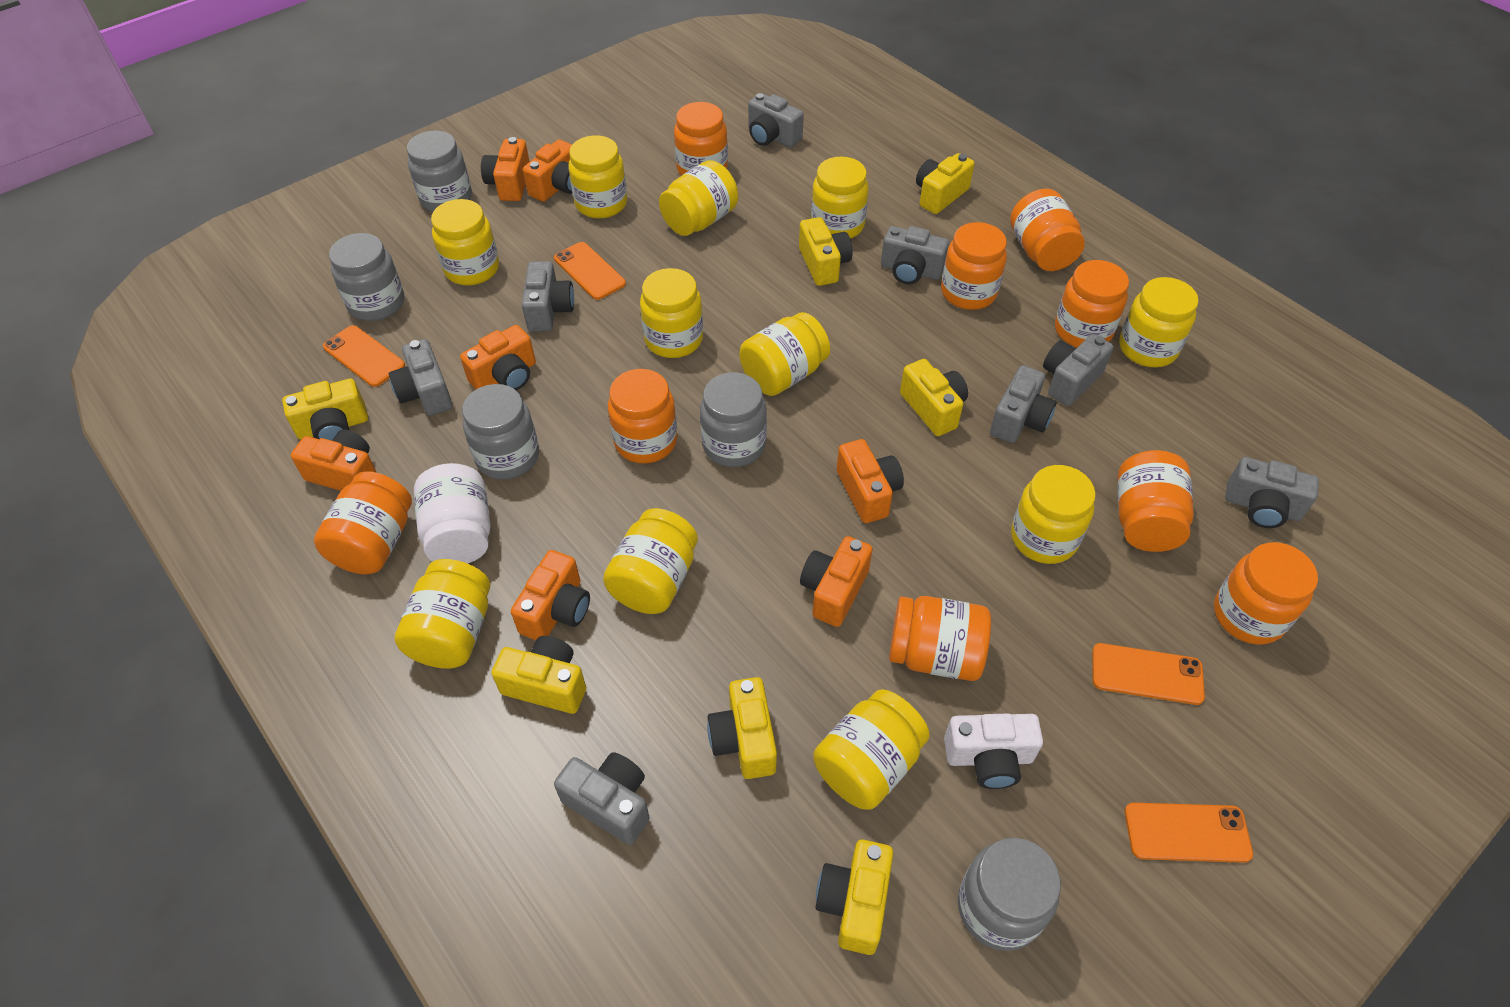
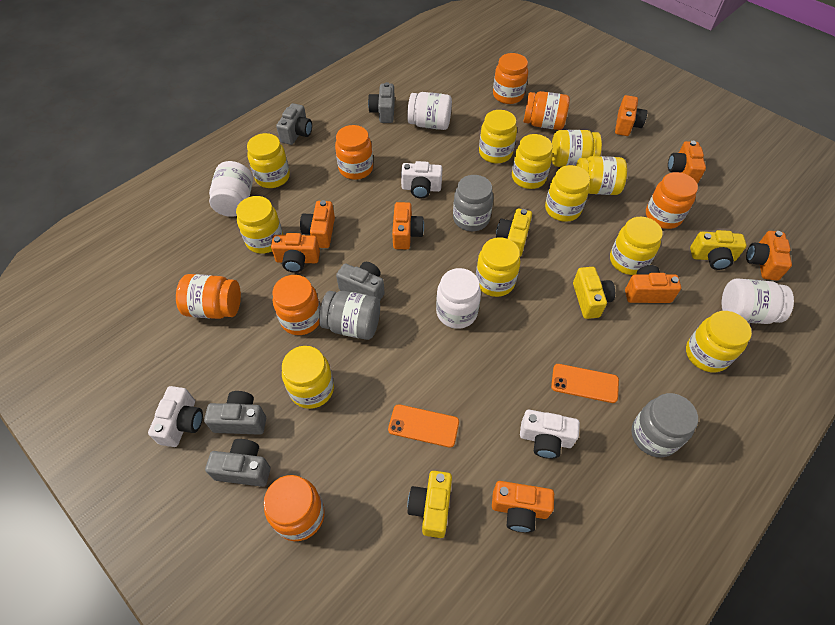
grey camera: [389,339,452,416] [522,261,574,332] [554,752,649,845] [748,93,804,148] [881,226,949,284] [990,365,1056,443] [1043,334,1113,406] [1225,457,1319,528] = 8 -> [204,391,266,435] [205,439,271,487] [276,103,312,145] [336,262,385,301] [368,82,395,123] = 5
grey jar: [329,233,404,321] [407,130,472,212] [462,384,539,480] [700,372,767,467] [958,838,1060,951] = 5 -> [319,291,380,340] [453,175,493,231] [632,393,698,457] = 3
orange camera: [291,430,377,491] [460,325,536,390] [481,137,530,201] [511,550,590,640] [523,140,572,202] [800,536,873,627] [837,439,904,523] = 7 -> [271,233,320,273] [300,200,335,248] [392,202,424,249] [492,481,554,533] [615,95,647,136] [625,265,681,303] [668,141,706,184] [746,231,792,281] = 8
orange jar: [314,471,412,575] [608,369,677,464] [674,102,728,176] [889,596,991,681] [941,222,1007,310] [1010,189,1085,271] [1055,260,1129,348] [1118,450,1194,552] [1214,542,1318,645] = 9 -> [176,274,241,319] [264,475,325,541] [272,275,320,335] [335,125,373,180] [493,53,528,104] [523,91,570,130] [646,172,698,229] = 7
orange phone: [323,325,405,387] [554,242,626,300] [1092,643,1205,705] [1125,803,1253,863] = 4 -> [388,404,459,448] [551,364,619,403] = 2
white camera: [944,714,1043,789] = 1 -> [148,386,203,447] [401,161,442,198] [520,410,580,459] = 3
white jar: [414,463,490,564] = 1 -> [209,161,253,217] [407,92,452,130] [436,268,481,329] [722,278,794,324] = 4
yellow camera: [282,379,368,441] [491,636,586,714] [707,677,777,779] [799,217,853,286] [816,840,893,955] [900,359,968,436] [916,153,974,214] = 7 -> [407,471,452,538] [496,208,532,257] [573,267,615,319] [690,230,747,270] = 4

